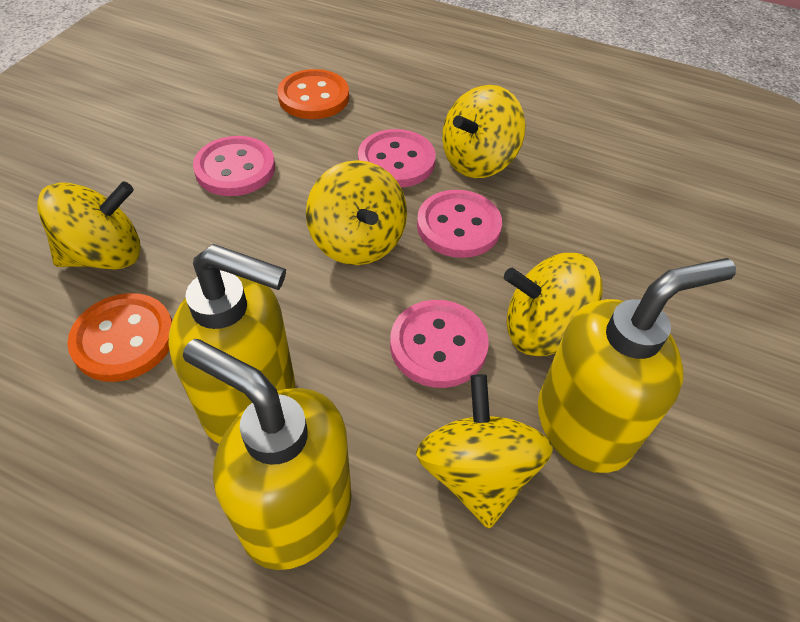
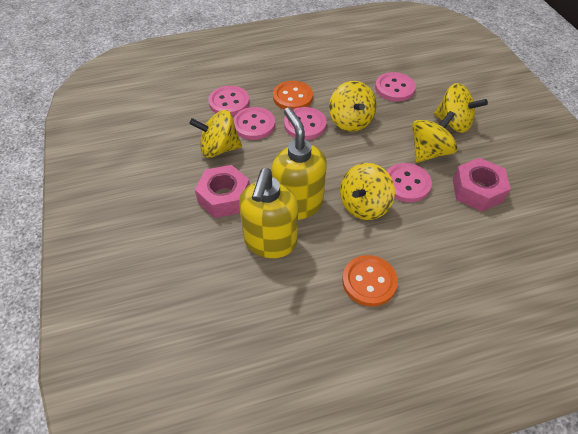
pink button: [193,136,275,196] [358,129,436,187] [390,300,489,388] [417,190,502,258] = 4 -> [208,86,250,116] [233,107,275,140] [284,107,326,140] [375,72,416,102] [387,163,432,202] = 5
pink nut: none = 0 -> [195,165,250,218] [453,158,511,211] = 2
yellow soap dispenser: [169,244,295,444] [183,339,352,570] [538,258,736,473] = 3 -> [239,168,298,258] [272,107,327,220] = 2

